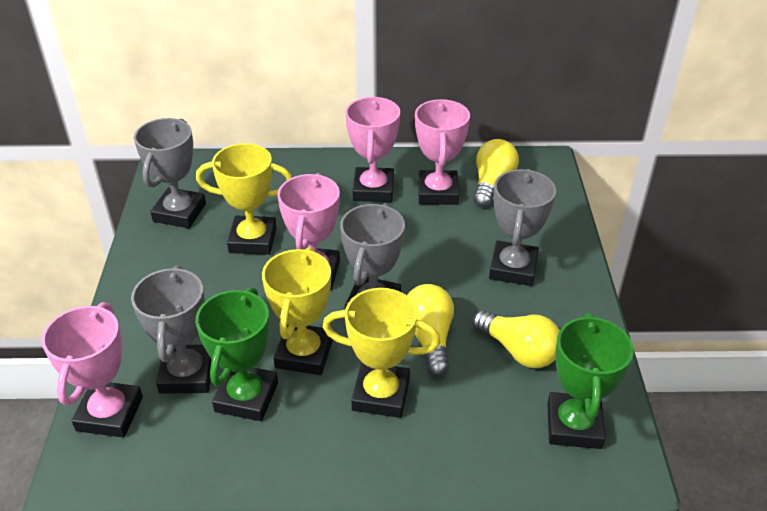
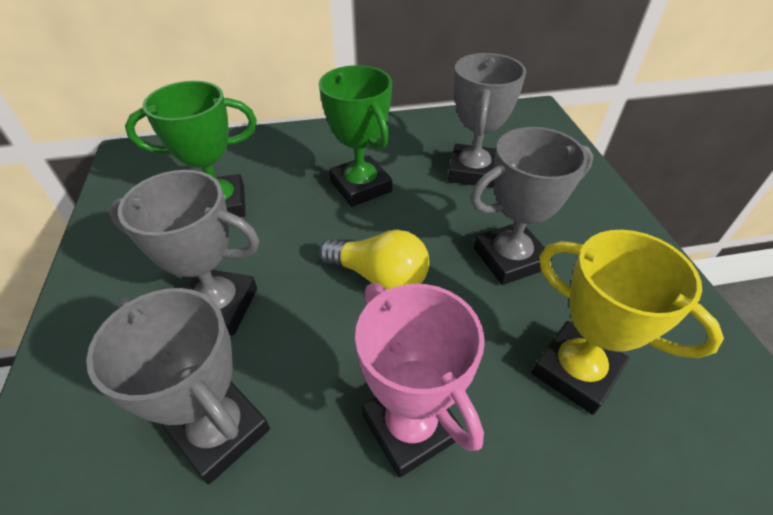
pink trophy: [42,302,143,437] [277,173,340,291] [345,97,400,202] [415,99,470,205] = 4 -> [355,283,485,478] = 1
yellow light bulb: [407,284,454,377] [472,310,560,368] [473,139,519,207] = 3 -> [319,230,429,290] = 1
yellow trophy: [196,143,292,255] [262,247,333,375] [323,288,441,418] = 3 -> [532,230,724,415] = 1

